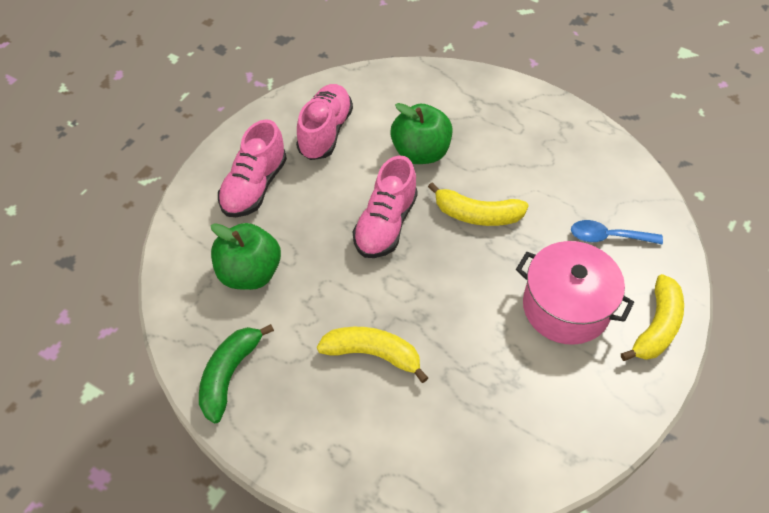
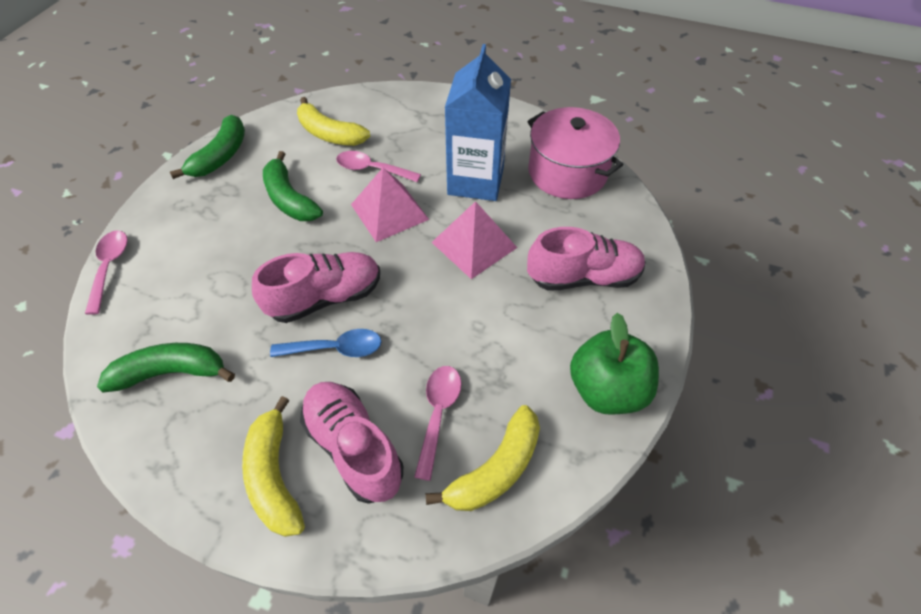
blue carton: none = 0 -> [445,44,511,201] = 1
green apple: [211,223,281,290] [390,103,453,164] = 2 -> [570,313,659,415] = 1
green banana: [199,324,274,423] = 1 -> [97,343,235,393] [170,115,245,179] [263,151,323,221] = 3
pink pyramid: none = 0 -> [351,167,429,242] [431,201,517,279] = 2
pink spoon: none = 0 -> [85,230,128,315] [336,151,421,182] [414,366,461,481] = 3

